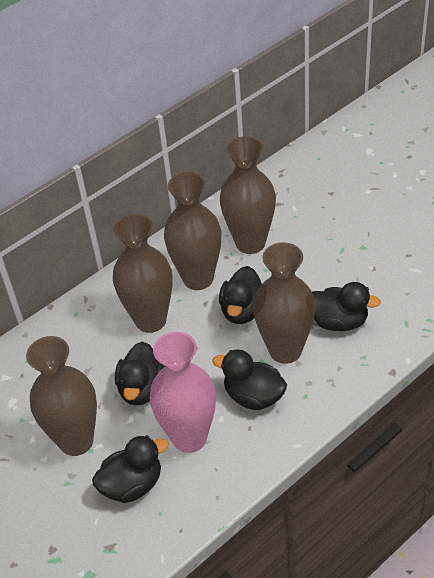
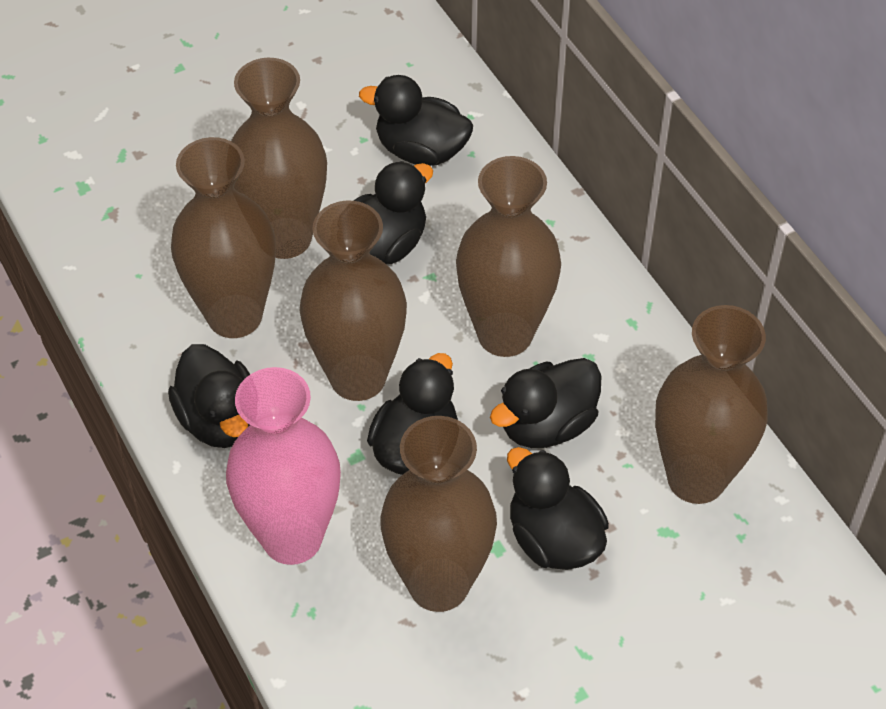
black duck: [92,435,169,503] [115,342,165,405] [212,349,287,410] [219,266,262,324] [312,282,381,331] = 5 -> [168,344,250,448] [353,161,433,264] [359,75,473,166] [367,353,458,475] [490,358,601,448] [507,447,609,570] = 6
brown vase: [26,336,97,456] [113,214,173,333] [164,172,221,290] [220,136,276,254] [253,242,316,364] = 5 -> [171,137,276,338] [231,58,327,259] [300,201,407,401] [380,416,497,612] [456,156,561,357] [655,305,768,504] = 6

